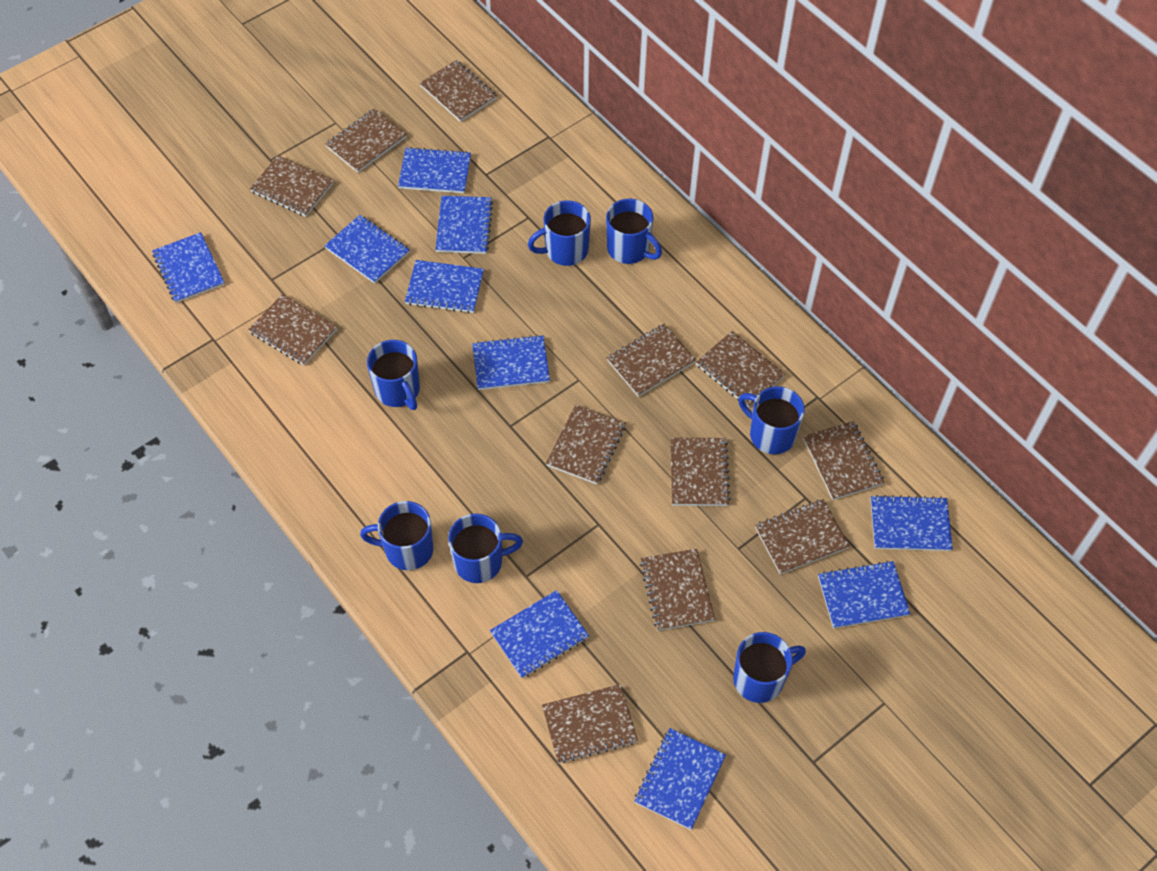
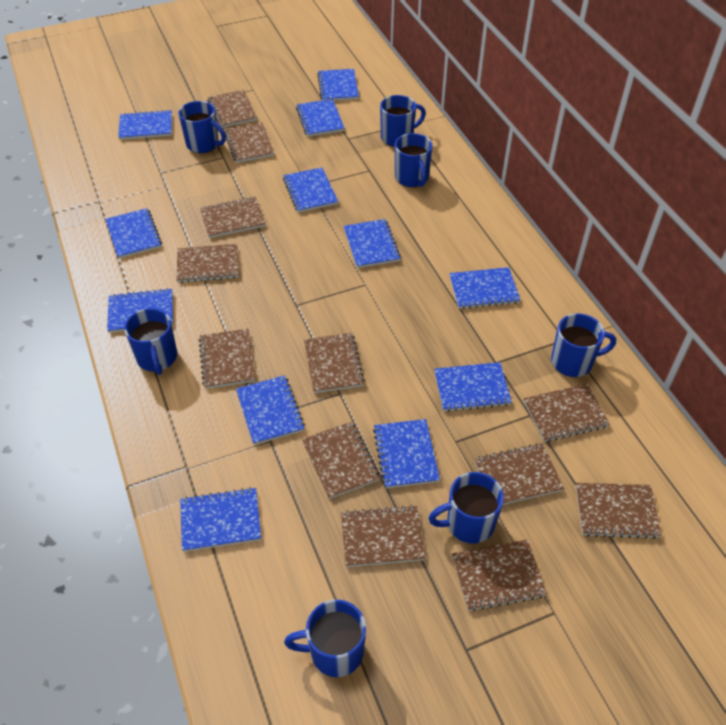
blue notebook: [152,232,225,303] [324,215,410,284] [398,147,471,193] [405,260,484,313] [435,196,493,254] [472,335,550,390] [490,590,589,678] [634,728,726,830] [818,561,911,629] [871,495,953,551] = 10 -> [105,208,162,259] [107,288,173,333] [118,110,172,140] [180,488,261,552] [236,375,305,445] [283,167,338,213] [296,99,345,137] [317,69,359,101] [344,219,401,268] [373,419,440,488] [434,362,512,412] [449,267,520,309] = 12

